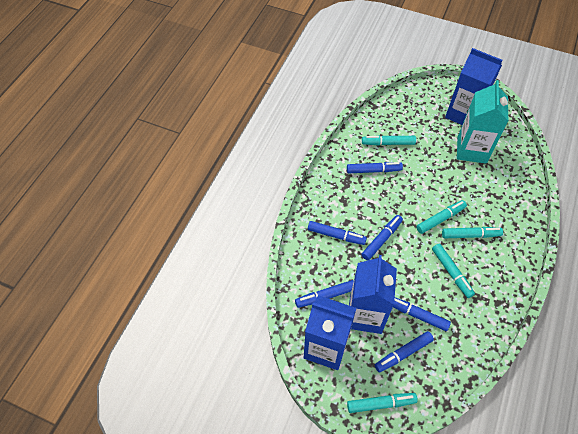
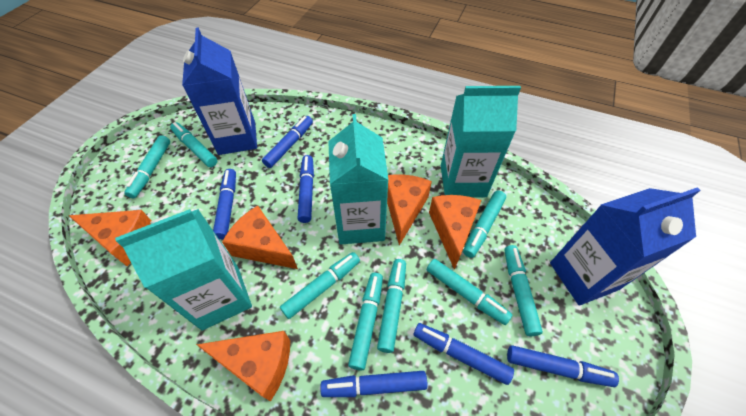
blue carton: [304,295,356,370] [349,255,397,334] [445,48,503,125] = 3 -> [182,27,257,155] [550,187,701,305] = 2
orange cheese: none = 0 -> [69,210,151,266] [196,331,290,401] [222,206,298,269] [387,174,432,246] [429,195,481,270] = 5
turquoise carton: [457,80,508,164] = 1 -> [115,209,252,330] [328,114,389,244] [441,86,521,197] = 3
turquoise marker: [347,393,418,413] [362,135,416,145] [416,200,467,234] [432,244,475,298] [442,227,503,238] = 5 -> [124,135,170,198] [170,122,217,167] [280,252,360,319] [348,273,383,371] [377,259,406,353] [427,259,512,325] [463,191,506,258] [504,245,543,336] = 8

